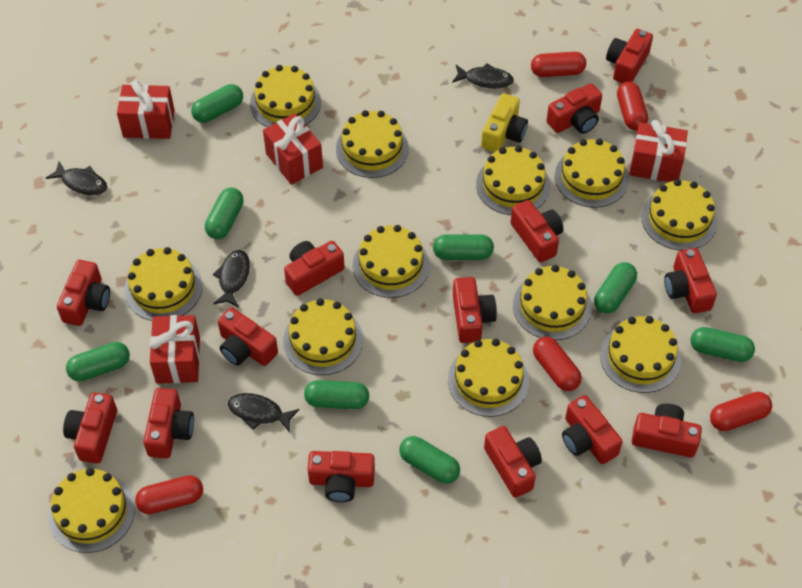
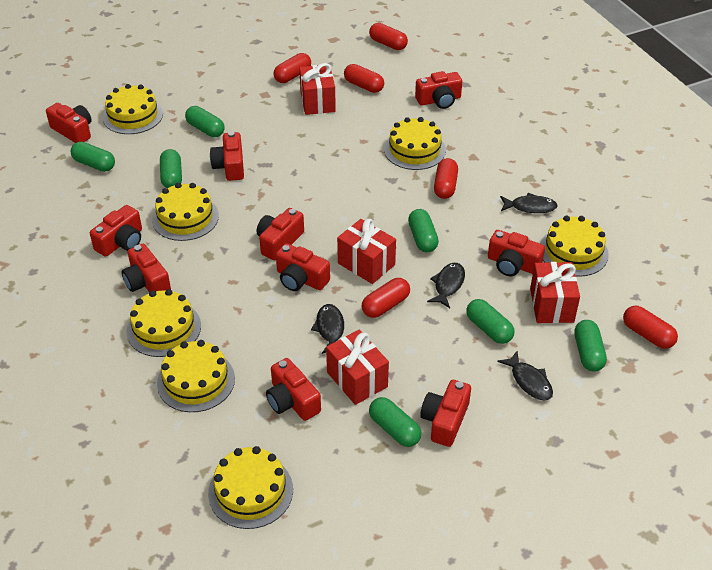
green capsule: [66,342,130,381] [191,84,243,123] [205,188,244,239] [304,380,369,409] [399,436,460,484] [433,234,494,260] [594,262,637,314] [691,327,755,362] = 8 -> [71,142,115,172] [160,149,182,188] [185,106,225,137] [369,397,421,447] [408,209,439,252] [466,299,514,344] [574,320,607,372] = 7
red camera: [57,260,110,326] [63,392,117,464] [143,388,194,458] [218,307,278,366] [284,241,344,296] [308,451,375,502] [453,277,497,343] [484,426,542,498] [511,200,563,263] [546,83,602,134] [562,395,623,464] [606,29,653,83] [632,404,702,458] [664,248,717,314] = 14 -> [46,103,92,143] [90,205,142,257] [122,244,171,292] [210,132,244,181] [257,208,304,260] [266,358,321,421] [276,243,330,291] [415,71,462,109] [420,380,471,447] [488,230,545,276] = 10
red capsule: [135,475,203,514] [531,52,586,77] [533,337,582,391] [617,81,648,130] [710,392,772,431] = 5 -> [274,53,311,83] [344,64,384,93] [362,278,410,318] [369,23,408,50] [434,158,458,199] [623,306,678,349] = 6
yellow cake: [48,468,135,553] [124,247,203,321] [250,65,321,127] [283,298,363,375] [336,110,409,178] [353,225,430,298] [448,339,529,417] [476,146,550,215] [513,265,592,340] [555,139,629,208] [600,316,681,393] [641,179,718,250] = 12 -> [103,84,163,134] [127,289,201,357] [152,183,219,241] [157,340,235,412] [208,446,293,529] [384,117,446,170] [540,216,609,277] = 7
yellow camera: [481,93,528,152] = 1 -> none = 0

